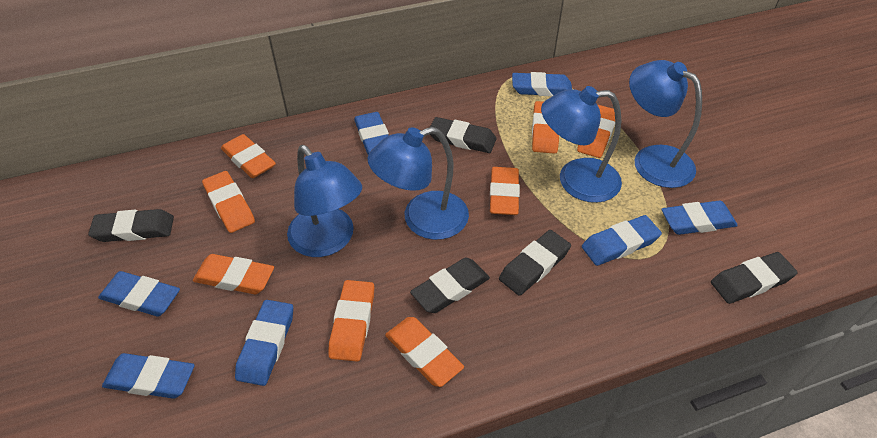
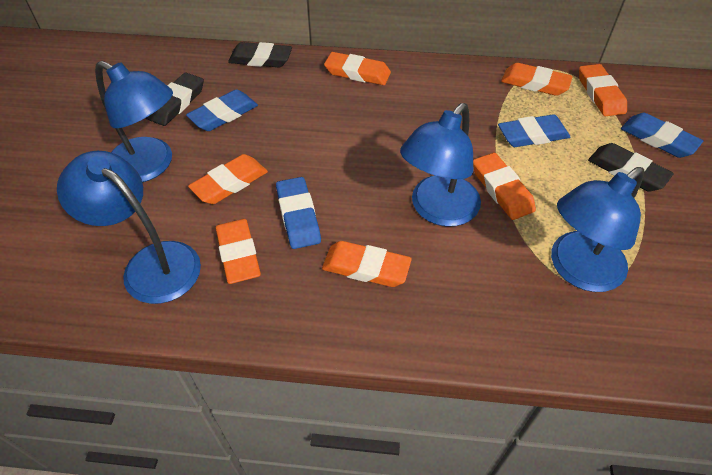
black eraser: [88,209,174,242] [410,258,490,313] [430,117,496,153] [499,230,571,296] [711,252,798,304] = 5 -> [146,73,204,126] [228,42,292,67] [588,143,674,192] = 3
blue eraser: [98,271,180,317] [102,353,195,399] [235,300,293,386] [354,112,389,155] [512,72,572,96] [582,215,662,266] [661,200,738,235] = 7 -> [186,89,258,131] [276,177,321,249] [498,114,570,147] [621,113,703,158] = 4
orange eraser: [193,254,274,294] [202,171,255,233] [221,134,276,178] [328,280,374,362] [385,317,464,387] [490,167,520,215] [532,101,559,154] [577,105,615,158] = 8 -> [188,154,268,204] [216,219,261,284] [322,241,412,287] [324,52,391,85] [473,153,536,220] [501,63,573,96] [579,64,627,116] = 7

